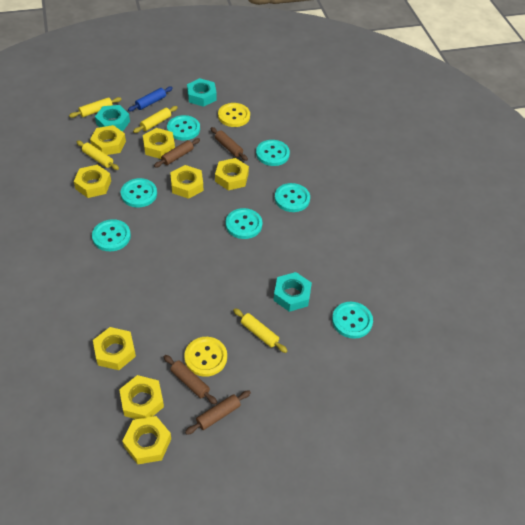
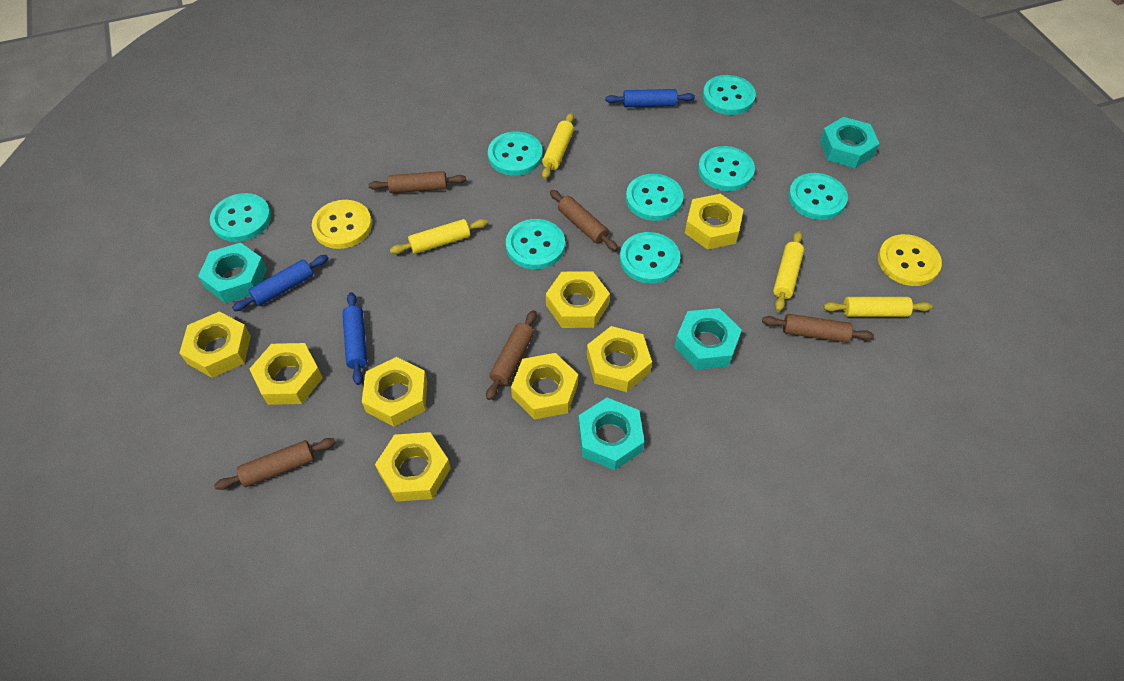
blue rolling pin: [128,87,173,111] = 1 -> [232,255,328,311] [342,292,367,385] [605,89,695,107] = 3
brown rolling pin: [154,138,200,168] [164,355,217,405] [185,390,251,435] [211,127,248,161] = 4 -> [214,438,336,490] [368,171,466,193] [486,310,537,400] [550,190,618,251] [762,314,874,343] = 5
turquoise button: [92,219,131,251] [121,178,157,207] [167,115,200,140] [226,208,262,239] [256,140,290,166] [275,183,310,212] [332,302,373,339] = 7 -> [210,193,271,242] [488,132,543,176] [506,219,565,269] [620,232,680,284] [626,174,684,221] [698,146,755,191] [703,75,756,115] [788,173,848,220] = 8
turquoise nut: [95,105,130,132] [187,78,217,107] [273,272,312,312] = 3 -> [198,243,267,303] [578,398,644,470] [675,308,742,370] [820,117,880,168] = 4

